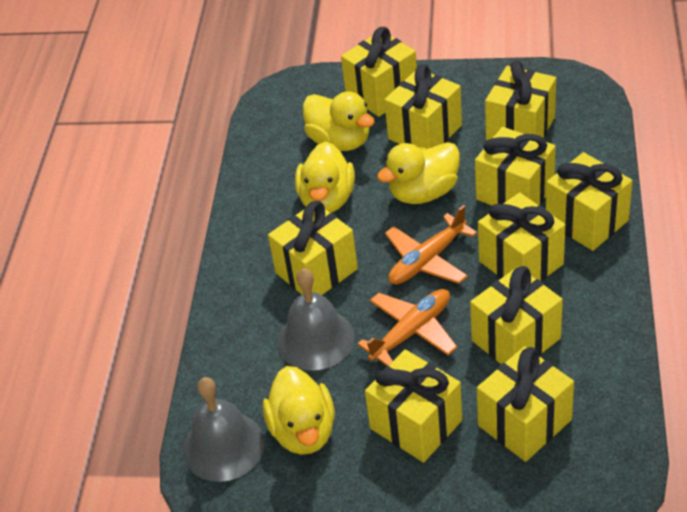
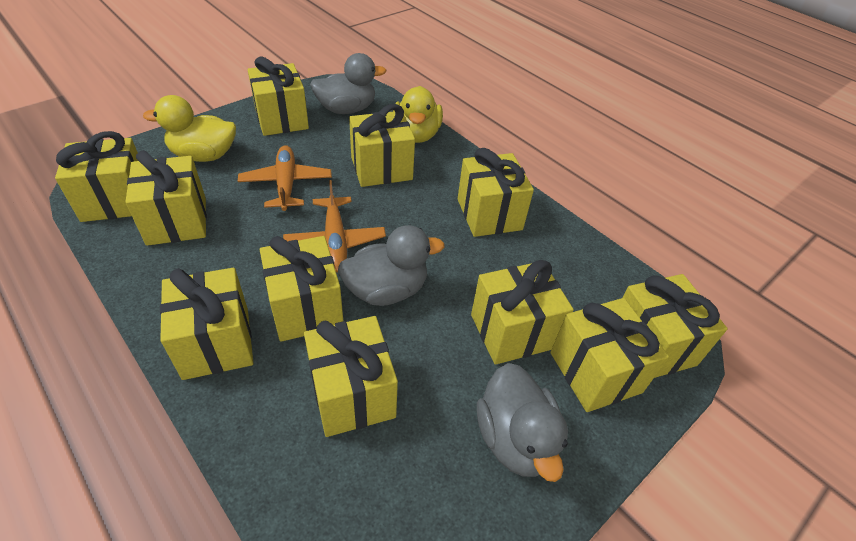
grey bell: [183,377,265,482] [277,268,355,370] = 2 -> none = 0
grey duck: none = 0 -> [310,53,386,114] [338,225,445,306] [477,363,568,482] = 3
yellow duck: [263,366,335,455] [295,141,355,213] [303,91,375,151] [377,142,460,204] = 4 -> [143,95,236,162] [393,86,443,143] = 2
yellow gift: [268,201,358,295] [341,27,417,117] [365,350,462,462] [384,64,462,149] [470,266,563,364] [475,127,556,205] [477,346,574,462] [478,193,565,282] [485,60,556,140] [546,152,632,251] = 10 -> [55,131,138,222] [126,150,207,246] [160,268,253,380] [248,56,309,136] [260,236,343,342] [304,316,398,437] [349,104,415,187] [458,148,534,237] [471,260,574,365] [550,298,669,412] [622,274,728,378] = 11

